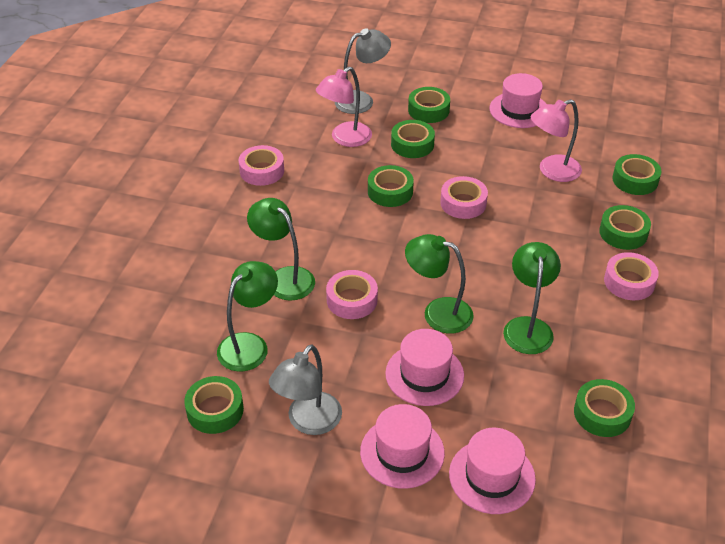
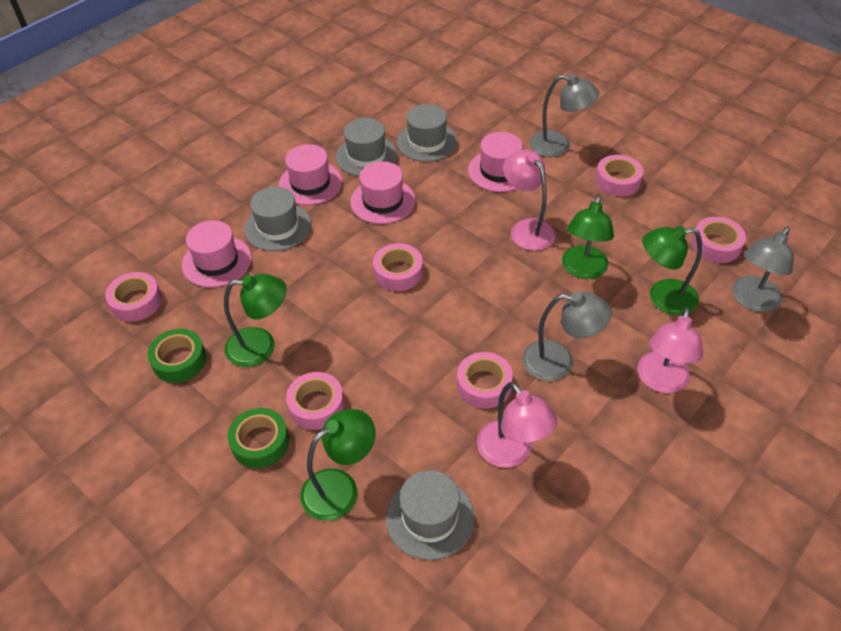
green tape: [184,376,244,434] [368,165,414,207] [391,120,435,158] [408,87,450,123] [574,379,635,437] [599,205,651,250] [612,154,662,195] = 7 -> [147,329,206,383] [228,408,289,468] = 2
grey hat: none = 0 -> [244,187,311,251] [336,118,397,176] [386,470,474,560] [397,104,458,162] = 4
grey lamp: [269,344,342,435] [335,28,391,114] = 2 -> [522,292,612,381] [529,74,599,157] [732,226,794,312] = 3
pink lamp: [316,67,372,147] [530,99,582,182] = 2 -> [477,382,557,468] [503,149,556,251] [638,307,703,393] = 3
pink tape: [239,145,284,186] [326,270,378,319] [440,176,488,219] [604,252,659,300] = 4 -> [105,272,162,322] [286,372,344,430] [373,243,423,291] [457,352,513,409] [595,155,643,196] [692,217,746,263] = 6

